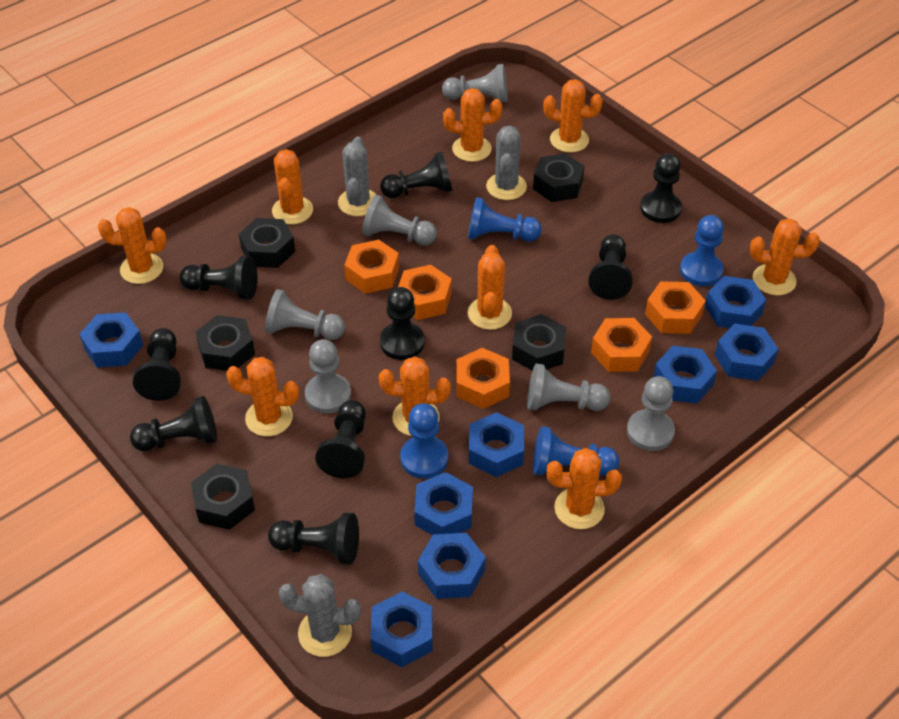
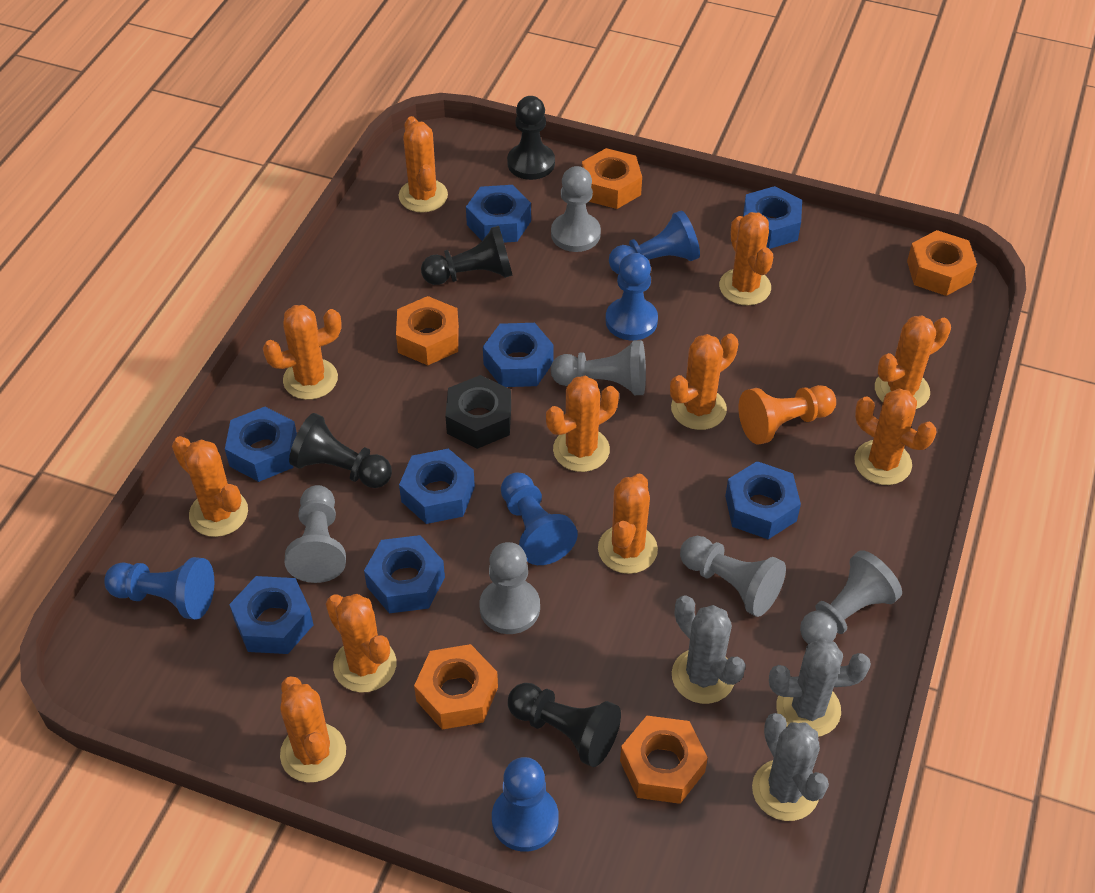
black nut: [191,464,255,530] [195,315,255,371] [239,218,295,268] [512,314,566,371] [533,153,585,202] = 5 -> [445,375,511,449] = 1
black pawn: [130,396,217,451] [133,328,181,401] [179,256,258,300] [268,512,359,565] [315,400,366,478] [380,152,452,198] [380,287,425,360] [588,234,633,300] [640,153,682,223] = 9 -> [289,413,392,488] [421,226,513,285] [507,96,555,180] [508,683,621,767] = 4
blue pawn: [400,403,448,479] [468,197,542,242] [533,426,619,476] [680,215,724,286] = 4 -> [104,557,214,620] [492,757,559,852] [501,473,578,565] [605,253,658,340] [609,211,700,274] = 5
orange cactus: [98,207,167,284] [226,357,299,436] [272,149,313,225] [379,356,451,436] [443,88,502,162] [468,245,512,330] [543,79,603,153] [547,448,622,529] [750,218,820,295] = 9 -> [172,436,248,537] [263,305,342,400] [280,676,346,782] [326,594,396,692] [399,116,448,213] [546,376,619,472] [598,474,658,574] [670,333,739,430] [719,212,773,305] [854,389,937,485] [875,316,951,409] = 11
orange pawn: none = 0 -> [739,385,836,445] = 1

